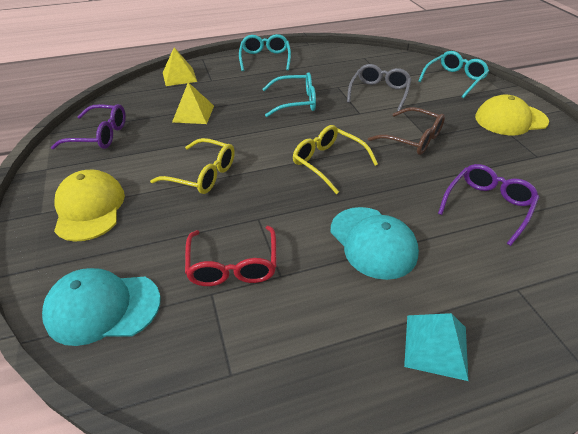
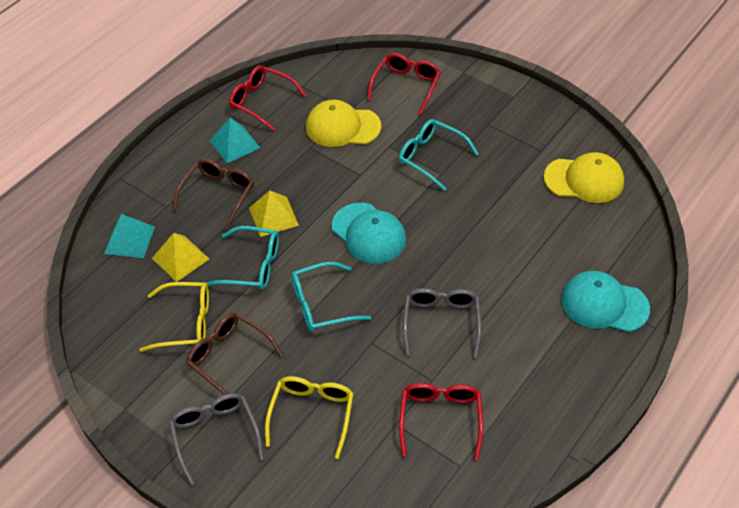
brown glasses: [368,107,445,155] = 1 -> [172,159,254,230] [186,313,284,395] = 2
grey glasses: [347,64,411,112] = 1 -> [169,393,264,485] [403,288,481,358] = 2
purple glasses: [51,104,126,149] [438,164,539,246] = 2 -> none = 0
red glasses: [185,226,276,286] = 1 -> [229,65,307,131] [367,53,441,115] [399,383,483,460] = 3
turquoise pyramid: [404,313,468,381] = 1 -> [104,214,155,258] [209,118,260,163] = 2

